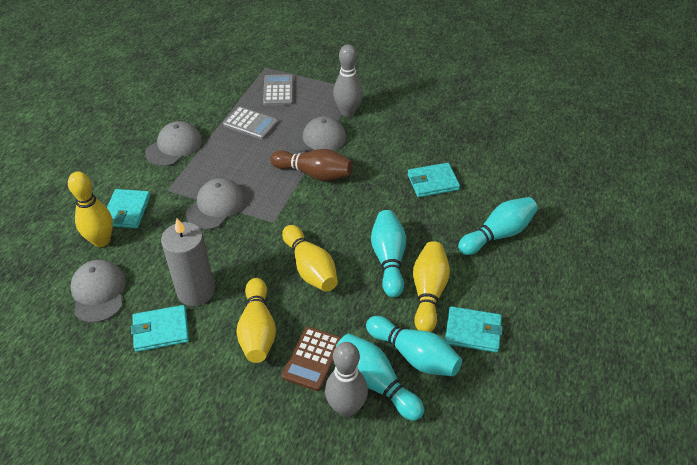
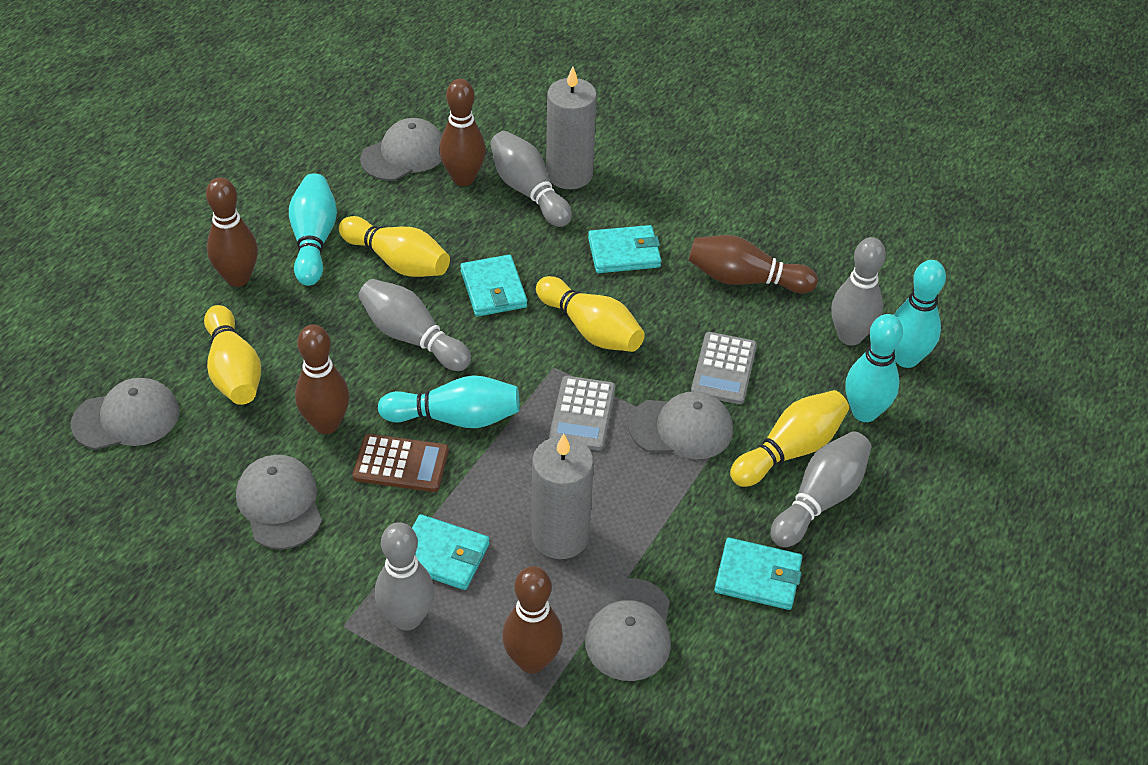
brown bowling pin: [270,149,353,181] = 1 -> [206,177,258,287] [295,324,350,434] [439,79,486,186] [502,566,563,674] [688,235,818,294] = 5
grey bowling pin: [325,342,368,417] [333,44,363,117] = 2 -> [359,279,471,371] [375,522,435,631] [490,131,572,227] [771,431,872,548] [831,237,886,345] = 5
grey candle: [161,218,215,306] = 1 -> [532,434,594,559] [546,67,597,189] = 2
grey cap: [70,260,126,323] [145,121,202,166] [185,178,245,230] [286,116,346,152] = 4 -> [71,378,179,450] [236,455,322,549] [360,118,442,181] [585,578,671,681] [628,391,733,459] = 5

